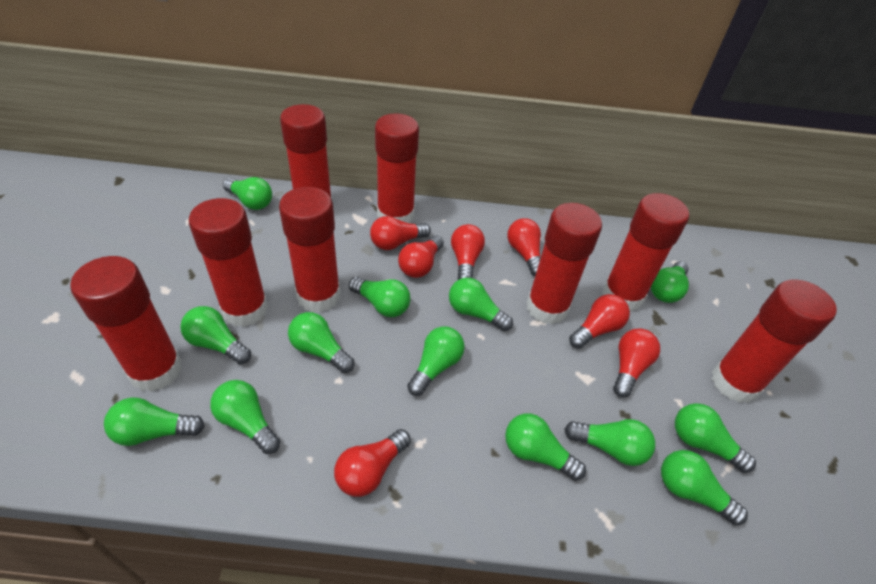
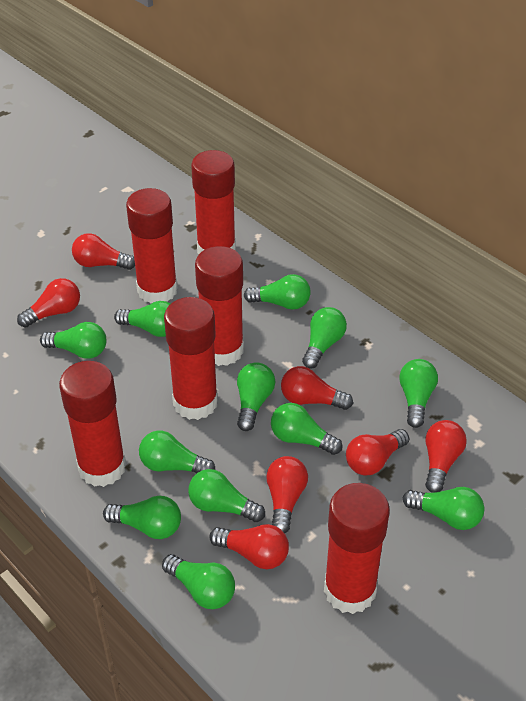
green light bulb: [104,398,205,446] [180,306,251,364] [210,380,280,454] [223,177,272,210] [288,312,355,373] [349,277,410,317] [407,327,465,396] [449,278,513,331] [505,413,586,481] [564,419,655,466] [651,261,689,303] [661,450,748,525] [675,403,756,473] = 13 -> [40,322,106,359] [103,495,181,539] [114,301,171,337] [139,431,215,473] [162,554,235,609] [188,469,265,522] [237,362,275,431] [244,274,311,310] [271,403,343,455] [302,307,347,369] [399,359,438,428] [403,487,484,530] = 12
red glue stick: [70,256,182,392] [189,198,268,327] [279,187,341,312] [280,104,332,199] [375,113,419,223] [526,203,602,324] [602,193,689,312] [712,279,837,403] = 8 -> [59,361,126,487] [126,188,178,304] [164,297,218,420] [191,150,236,254] [195,246,244,366] [324,483,390,614] = 6

